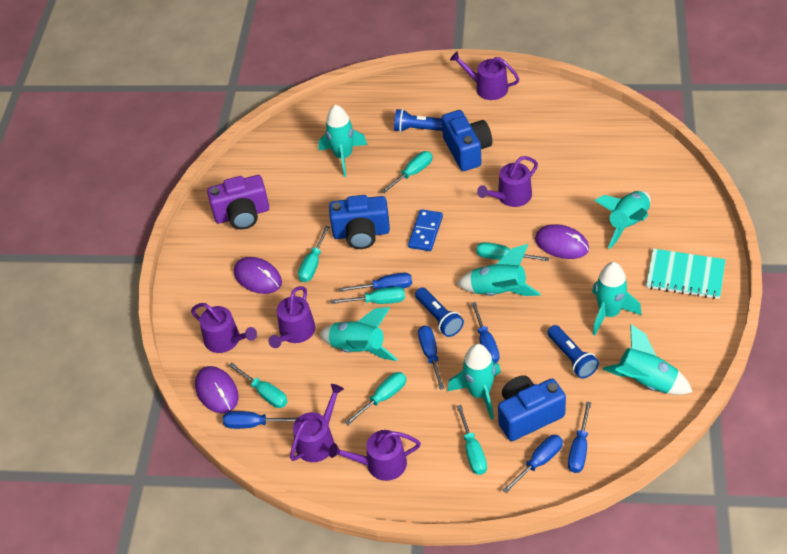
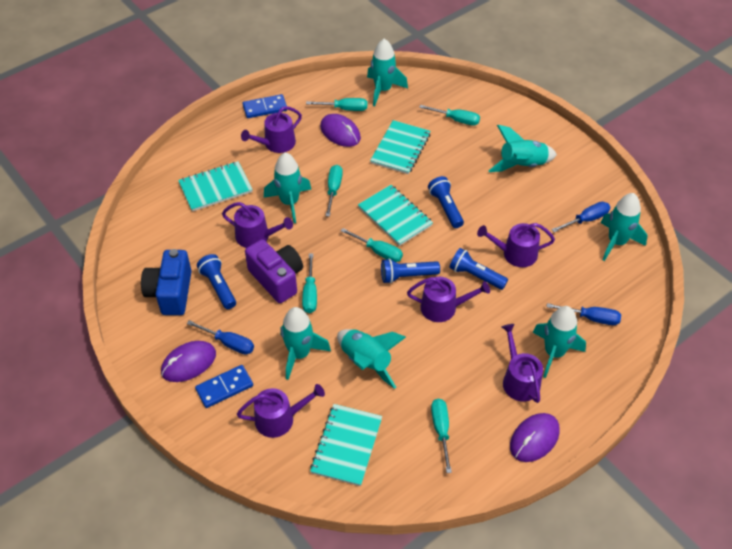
blue camera: [329,195,390,249] [442,110,492,171] [498,375,566,441] = 3 -> [141,249,192,315] = 1
blue domino: [408,209,443,251] = 1 -> [195,365,253,408] [242,94,287,118] = 2
blue flashlight: [394,109,442,132] [415,287,464,337] [547,325,599,379] = 3 -> [197,254,236,309] [381,258,440,284] [428,176,464,228] [449,248,508,290] = 4
blue screwdriver: [223,411,298,429] [339,273,412,292] [418,326,445,390] [471,302,499,363] [503,435,563,493] [568,401,591,473] = 6 -> [187,320,254,355] [547,303,621,325] [552,202,610,232] = 3
turquoise notebook: [646,249,726,299] = 1 -> [178,161,253,212] [310,404,382,486] [358,185,433,246] [370,120,431,174] = 4
turquoise screwdriver: [228,363,288,408] [298,226,330,282] [331,287,405,304] [345,372,406,425] [381,151,433,194] [456,405,487,475] [476,242,549,261] = 7 -> [302,253,317,313] [306,98,367,111] [326,165,343,217] [341,228,403,262] [419,105,480,126] [431,399,452,473] = 6

